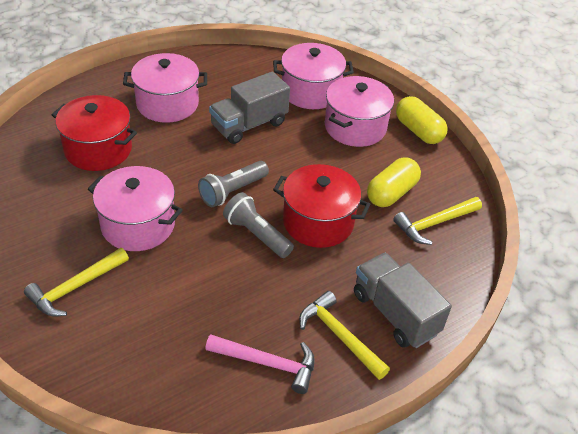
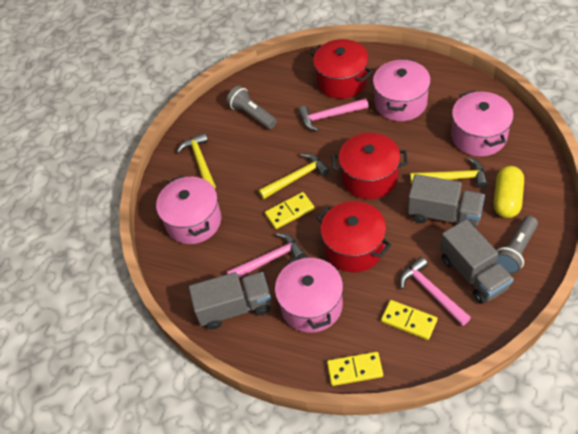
grey truck: [209,72,290,144] [354,253,452,348] = 2 -> [189,272,271,330] [408,174,485,227] [440,219,513,304] = 3
pink hammer: [205,334,315,394] = 1 -> [226,233,305,278] [298,98,369,131] [399,257,471,326] = 3
red pot: [52,95,137,171] [273,164,370,248] = 2 -> [310,39,373,99] [317,201,391,272] [332,133,408,199] = 3
yellow capsule: [367,157,421,207] [396,96,448,144] = 2 -> [493,166,524,218] = 1
yellow domino: none = 0 -> [265,192,314,229] [327,352,383,386] [381,300,437,340] = 3

